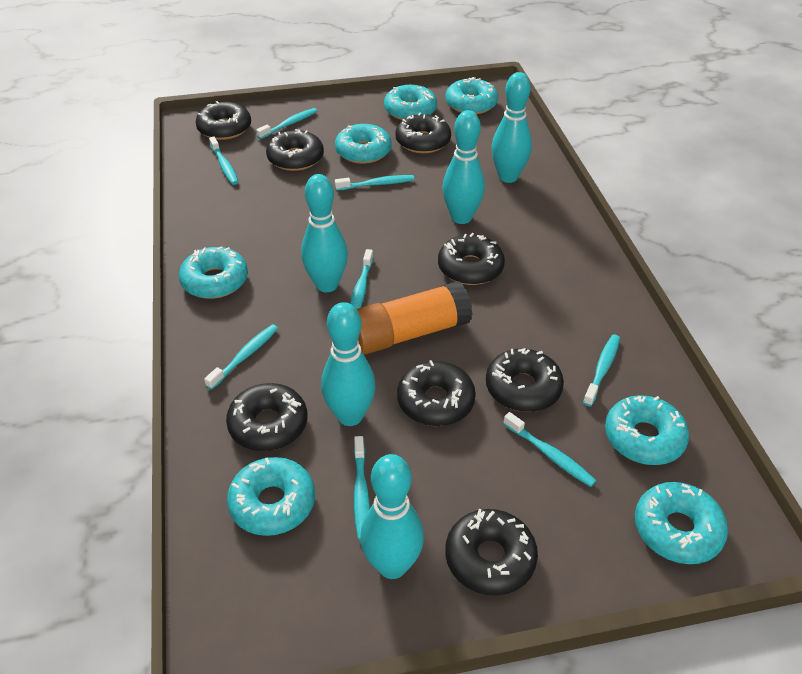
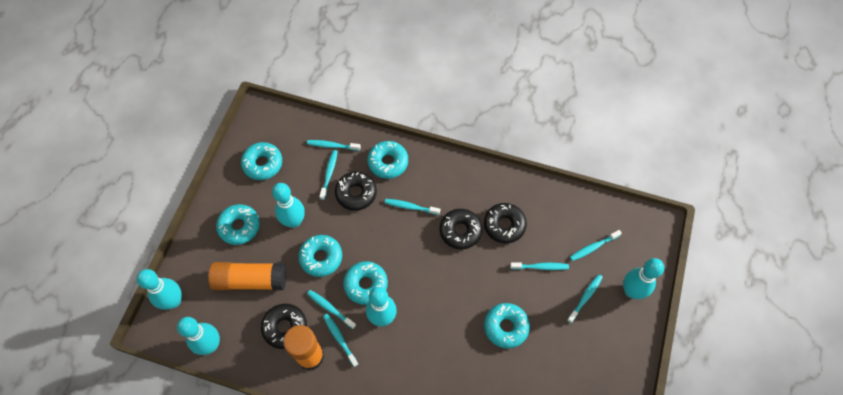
black donut: [195,101,251,140] [226,383,307,451] [266,129,324,171] [395,113,451,153] [397,360,476,426] [438,233,505,285] [445,509,538,596] [486,348,564,412] = 8 -> [261,304,307,349] [335,171,377,211] [440,209,482,249] [484,203,527,244] = 4
orange glue stick: [356,281,473,355] = 1 -> [208,262,286,290] [283,325,324,371] = 2
turquoise donut: [179,246,248,299] [227,457,315,536] [335,124,392,164] [384,85,437,120] [445,77,498,114] [605,395,689,465] [635,482,728,564] = 7 -> [216,204,260,245] [241,142,282,180] [298,235,342,277] [343,261,388,305] [368,141,408,179] [484,303,530,349] = 6

